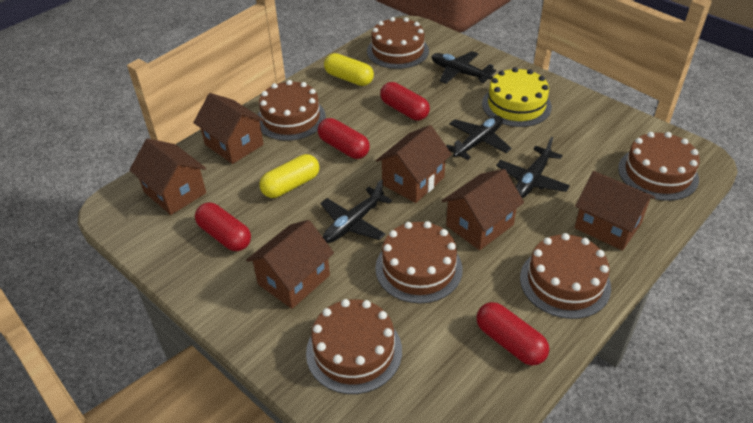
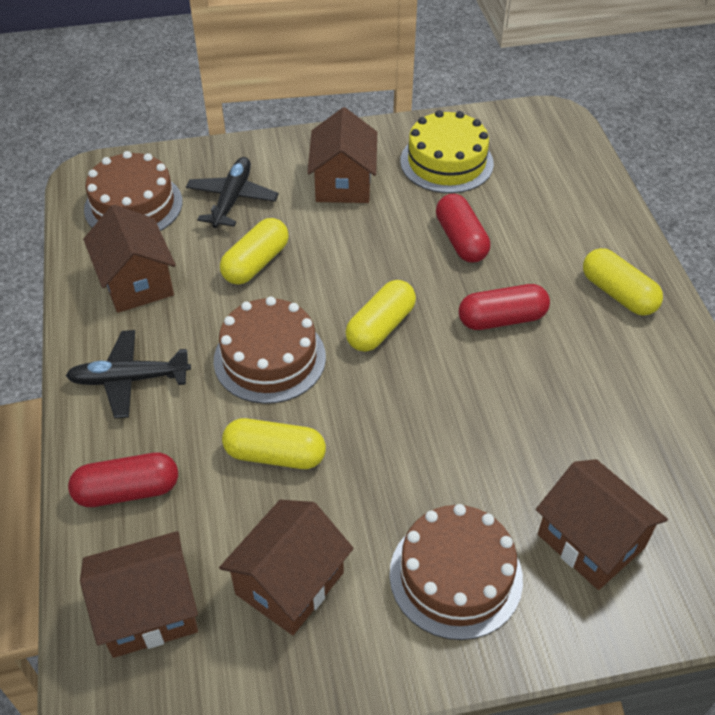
black plane: [320,179,392,243] [431,51,496,84] [447,116,512,160] [496,137,570,198] = 4 -> [65,330,191,418] [186,157,279,228] = 2
brown cake: [258,80,326,141] [306,299,402,394] [367,17,429,69] [375,221,463,303] [520,233,611,319] [618,132,700,201] = 6 -> [84,151,183,231] [214,297,326,404] [389,504,523,640] = 3
brown house: [129,138,206,215] [193,93,265,164] [246,220,334,309] [376,125,452,203] [442,169,524,250] [574,171,655,251] = 6 -> [80,531,198,658] [83,204,176,313] [219,500,354,635] [307,107,377,203] [536,459,668,590] = 5
red capsule: [195,203,251,251] [318,118,370,159] [380,82,430,120] [476,302,549,365] = 4 -> [68,452,178,507] [436,194,490,263] [458,284,550,330] = 3
yellow capsule: [259,154,319,198] [324,53,374,86] = 2 -> [220,218,289,285] [222,418,326,469] [345,280,416,352] [583,248,663,316] = 4

